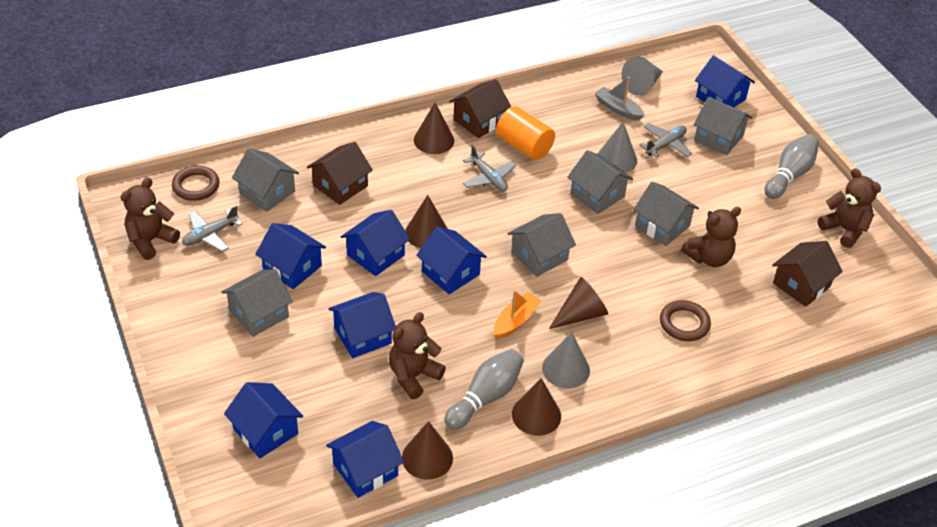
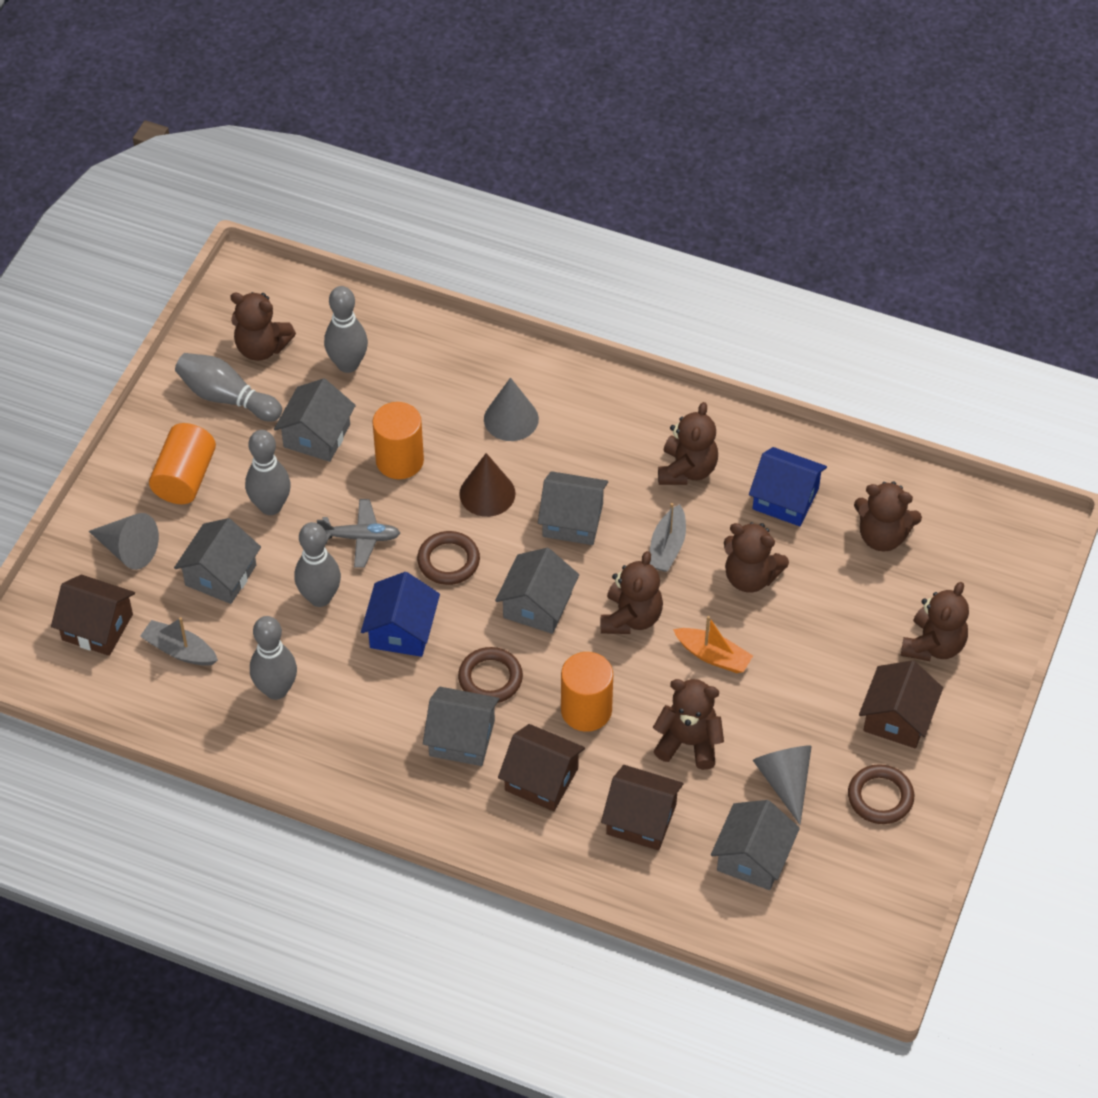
blue house: [224,382,303,458] [255,223,326,289] [326,421,404,498] [328,292,396,358] [341,210,410,276] [416,227,487,294] [695,55,755,107] = 7 -> [361,572,440,657] [749,447,827,526] = 2
brown cone: [402,421,453,480] [405,195,448,248] [414,103,454,154] [512,378,561,436] [549,277,608,329] = 5 -> [459,453,515,517] = 1
brown house: [307,142,373,205] [449,79,511,138] [772,241,843,307] = 3 -> [51,575,135,656] [498,724,585,811] [601,765,683,850] [859,660,943,748] = 4
brown ring: [172,166,219,201] [660,300,711,341] = 2 -> [417,531,480,585] [458,647,523,703] [848,764,914,824] = 3
brown teddy bear: [121,178,180,260] [389,312,446,399] [681,207,741,267] [818,168,881,248] = 4 -> [230,292,296,361] [601,551,663,634] [653,679,724,770] [658,402,718,485] [724,522,789,593] [854,481,922,551] [901,582,969,661] = 7
grey boat: [595,77,645,121] = 1 -> [140,617,218,666] [649,503,686,572] = 2
grey bowling pin: [444,349,524,430] [764,134,819,199] = 2 -> [175,353,282,421] [245,430,291,515] [250,616,297,700] [295,522,341,607] [324,286,368,373] = 5
grey plane: [182,205,242,252] [462,144,517,191] [639,123,692,158] = 3 -> [317,499,400,568] = 1
orange cylinder: [496,106,555,160] = 1 -> [149,423,216,504] [372,402,424,479] [561,652,613,732] = 3

